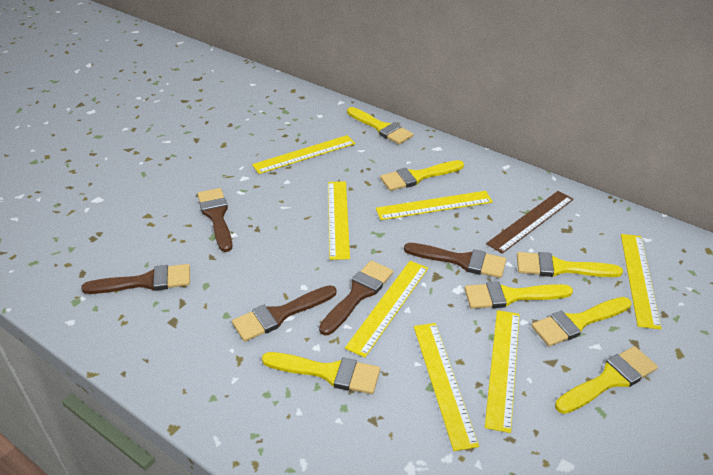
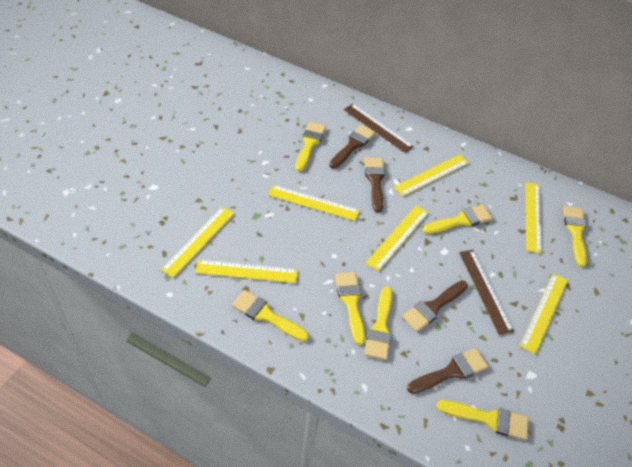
brown brush: [81,264,190,294] [198,188,232,252] [232,285,337,342] [319,260,393,336] [404,243,506,278] = 5 -> [329,125,375,169] [364,157,385,212] [402,281,468,332] [407,348,488,394] = 4
brown ruler: [486,191,573,254] = 1 -> [344,104,414,153] [459,250,514,335] = 2

